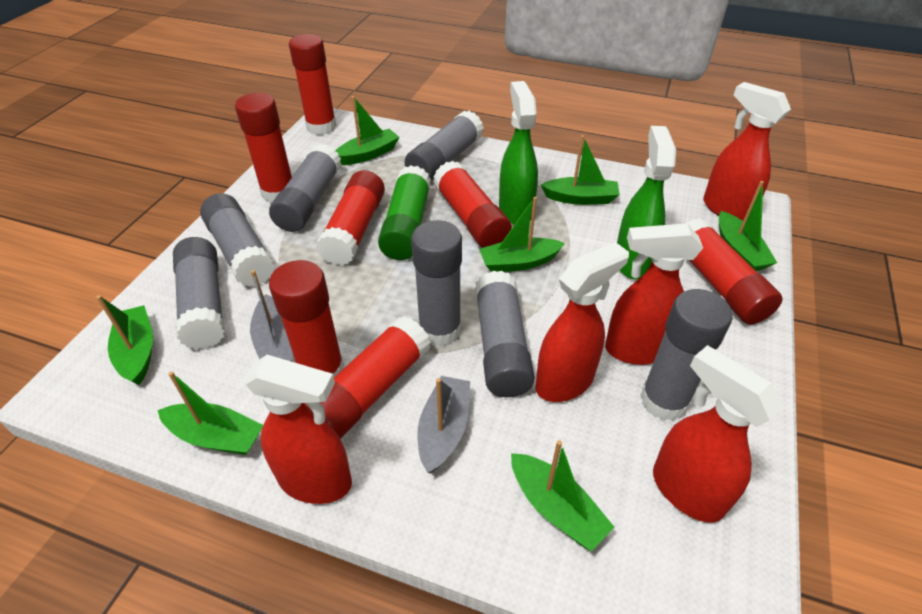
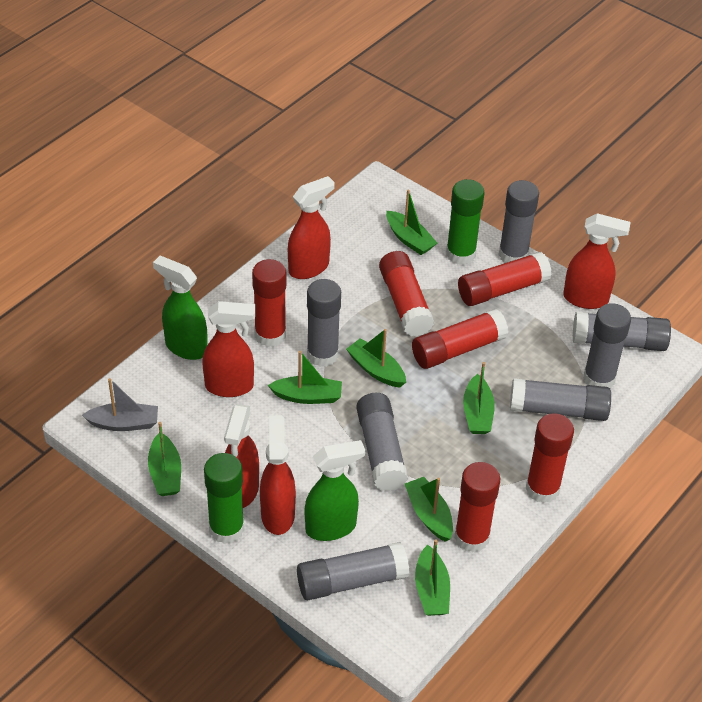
green glue stick: [378,165,431,260] = 1 -> [204,453,244,544] [446,179,485,265] = 2
grey boat: [250,270,293,362] [417,376,470,473] = 2 -> [82,378,158,431] = 1
red glue stick: [235,93,292,203] [269,260,344,377] [289,34,337,135] [304,316,431,439] [316,170,385,266] [433,161,512,248] [687,218,783,325] = 7 -> [252,259,286,347] [379,251,434,337] [412,309,508,369] [454,462,500,552] [458,252,552,306] [526,413,574,503] = 6

